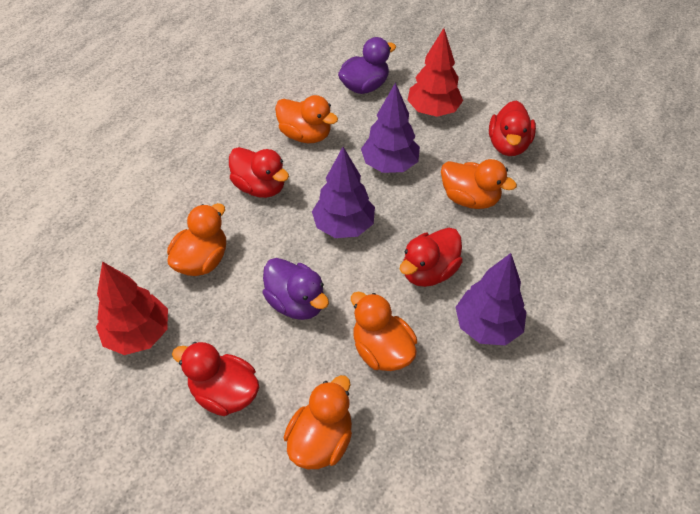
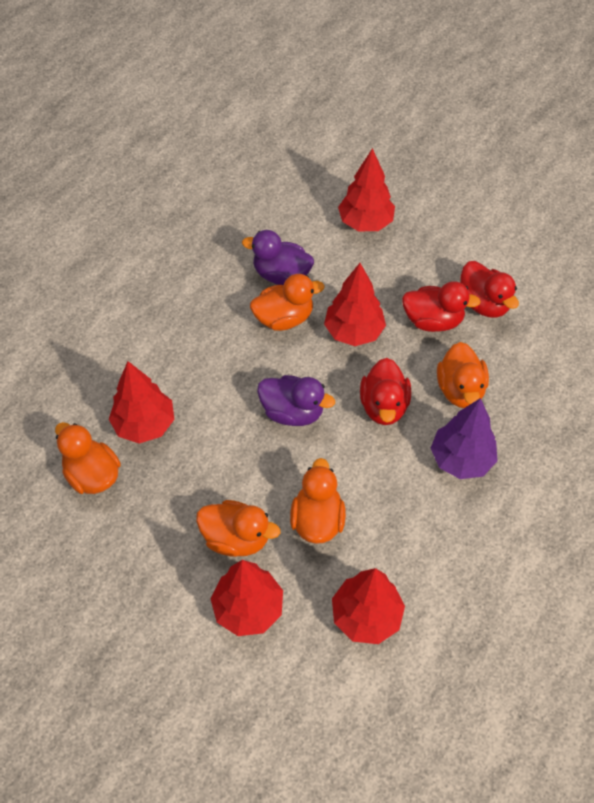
purple tree: [312,147,375,238] [361,82,420,173] [455,253,527,345] = 3 -> [431,398,497,479] = 1
red duck: [172,342,259,416] [229,147,289,198] [400,228,463,287] [489,101,536,156] = 4 -> [360,358,411,425] [402,281,481,332] [460,261,519,318] = 3
red tree: [96,261,168,355] [407,28,463,117] = 2 -> [109,361,174,443] [211,560,283,636] [324,263,386,346] [332,568,405,644] [338,148,395,231] = 5

